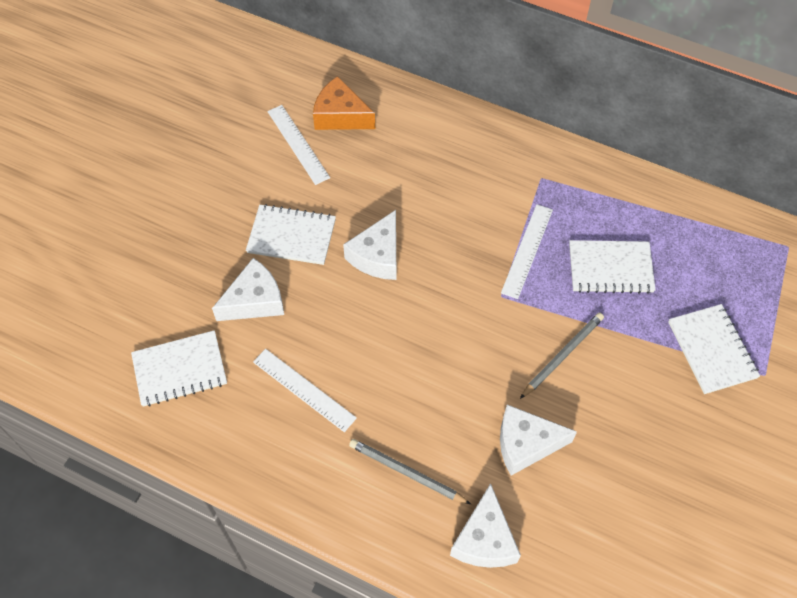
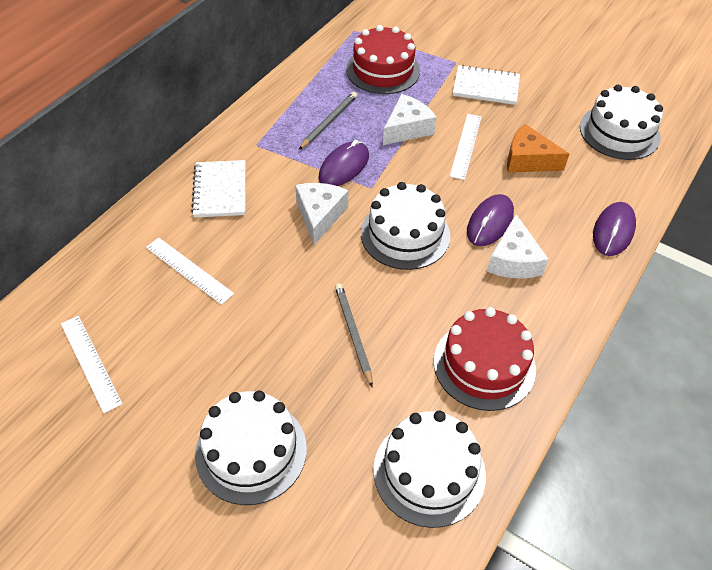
purple mouse: none = 0 -> [318,140,369,186] [467,194,514,246] [593,202,636,256] = 3
red cake: none = 0 -> [346,25,420,94] [434,307,536,411] = 2
white cake: none = 0 -> [195,390,307,505] [361,182,450,270] [373,411,486,528] [580,85,663,160] = 4
white cheese: [212,258,284,321] [343,210,396,280] [450,483,521,568] [500,405,577,476] = 4 -> [295,183,348,245] [383,94,437,145] [487,214,549,279] = 3
white notebook: [131,330,227,407] [246,204,336,265] [569,240,656,294] [668,304,760,394] = 4 -> [191,160,245,218] [453,65,520,105] = 2

